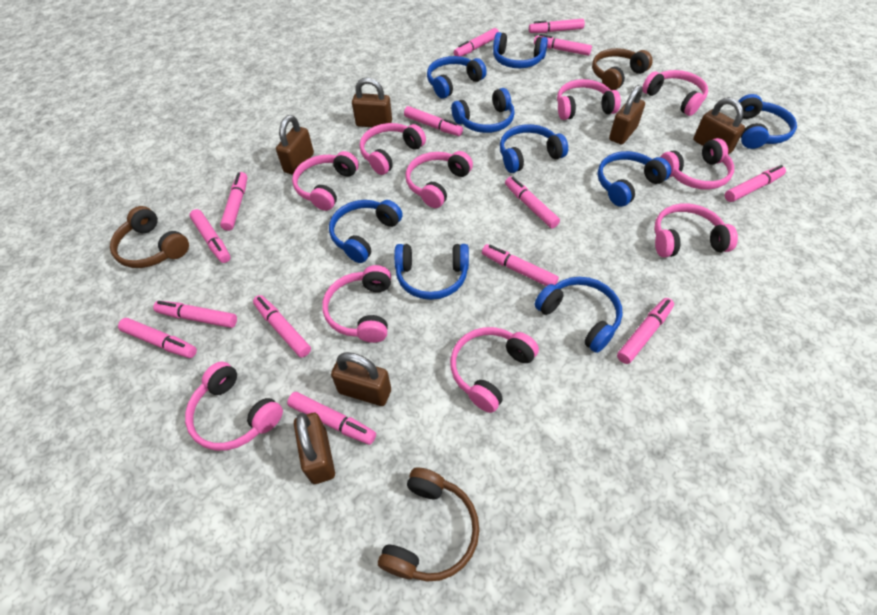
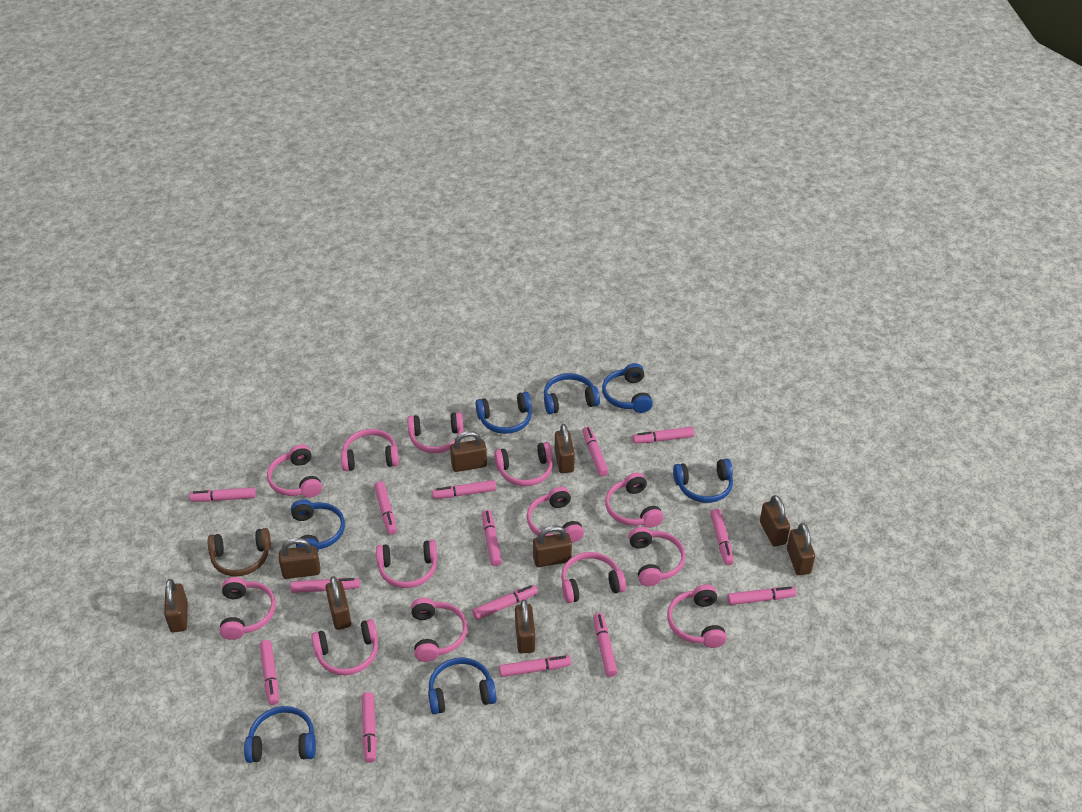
blue headphones: [329,200,403,263] [394,244,469,300] [427,56,487,99] [451,88,515,133] [493,32,548,68] [500,124,568,173] [534,277,623,353] [597,151,671,207] [739,94,797,149] = 9 -> [244,706,316,763] [291,499,345,551] [428,657,497,715] [475,392,532,434] [544,373,600,414] [602,363,653,413] [673,459,733,503] = 7
brown headphones: [110,206,189,268] [378,468,479,582] [592,48,653,90] = 3 -> [208,528,271,576] = 1
brown padlock: [276,115,314,175] [294,413,335,484] [331,352,391,406] [352,77,392,127] [609,85,645,145] [693,97,745,155] = 6 -> [164,579,188,633] [279,538,320,579] [326,576,351,630] [450,431,487,472] [515,600,535,653] [533,525,572,567] [555,424,575,473] [760,495,790,547] [787,523,815,575] = 9
pink headphones: [185,362,283,451] [292,151,359,211] [322,265,391,343] [360,123,426,175] [406,151,473,208] [450,327,539,413] [557,79,621,120] [642,70,708,116] [654,203,738,257] [660,138,734,190] = 10 -> [220,577,276,640] [267,444,322,497] [311,619,378,675] [341,429,399,471] [376,540,438,588] [407,412,463,453] [411,598,467,662] [494,442,553,486] [527,487,584,543] [561,552,626,603] [605,472,664,528] [629,527,686,586] [667,585,727,648] = 13

